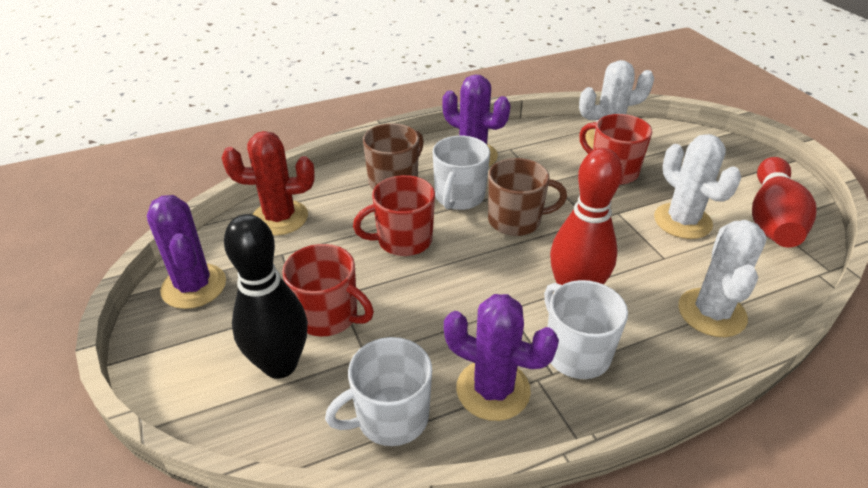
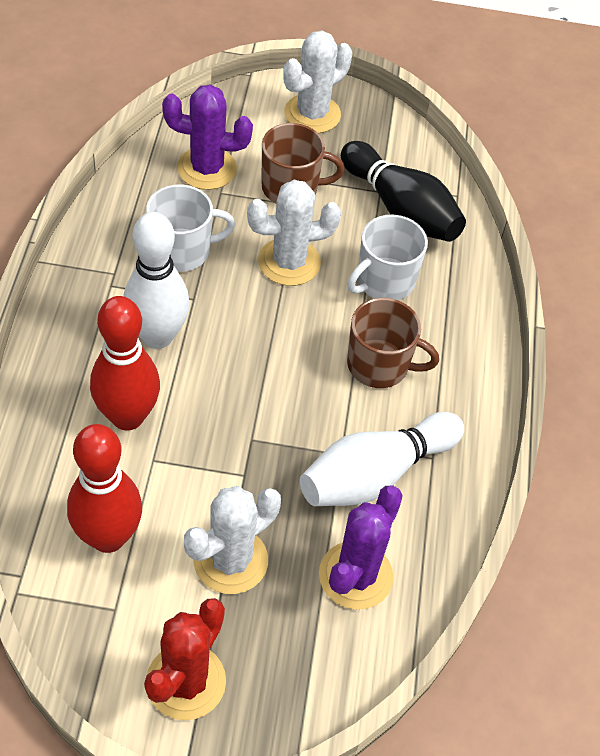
purple cactus: [147,195,226,309] [442,74,510,166] [444,294,559,421] = 3 -> [162,84,253,190] [319,486,403,610] = 2
red mug: [282,244,374,337] [353,175,435,256] [579,114,652,185] = 3 -> none = 0
white bowling pin: none = 0 -> [123,212,190,349] [300,412,464,506] = 2
white mug: [325,337,432,446] [433,136,490,210] [544,280,628,379] = 3 -> [146,184,235,272] [347,215,428,300] = 2

